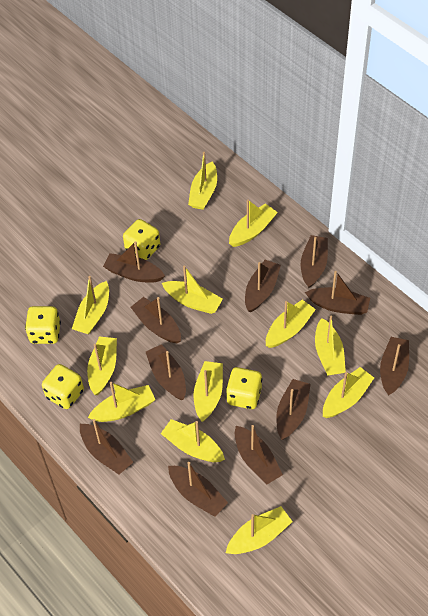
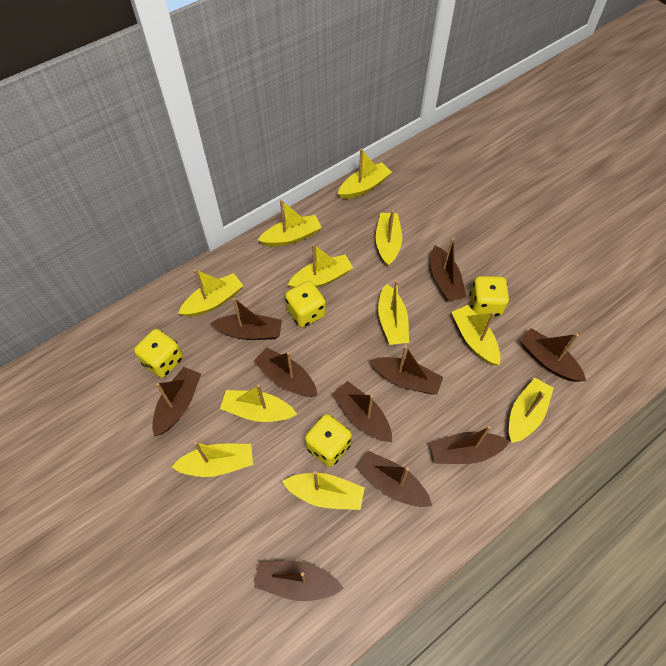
brown boat: [80,419,133,475] [103,241,165,283] [130,297,181,343] [146,344,186,400] [168,462,228,517] [235,425,283,485] [245,260,281,313] [276,379,311,440] [301,235,328,288] [305,271,370,315] [380,337,409,396] = 11 -> [152,367,201,436] [210,298,282,340] [253,347,318,397] [254,561,344,601] [332,381,392,442] [356,451,432,507] [370,346,443,395] [430,426,510,464] [431,238,466,301] [519,328,586,382] = 10
yellow boat: [72,276,109,334] [87,336,117,395] [88,382,155,422] [161,419,225,462] [162,266,223,314] [188,152,217,210] [193,361,223,422] [226,506,293,554] [229,199,278,247] [266,300,316,348] [315,316,346,375] [323,367,374,418] = 12 -> [172,442,253,477] [178,269,243,317] [220,384,297,422] [258,200,322,247] [282,471,365,510] [288,244,353,288] [338,148,392,199] [376,210,402,267] [378,280,409,345] [452,305,501,365] [509,378,554,443] = 11

